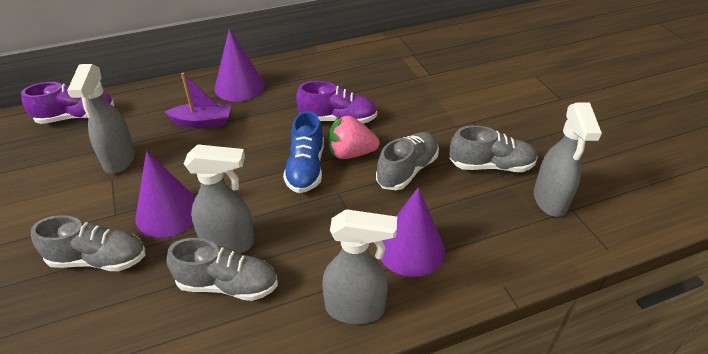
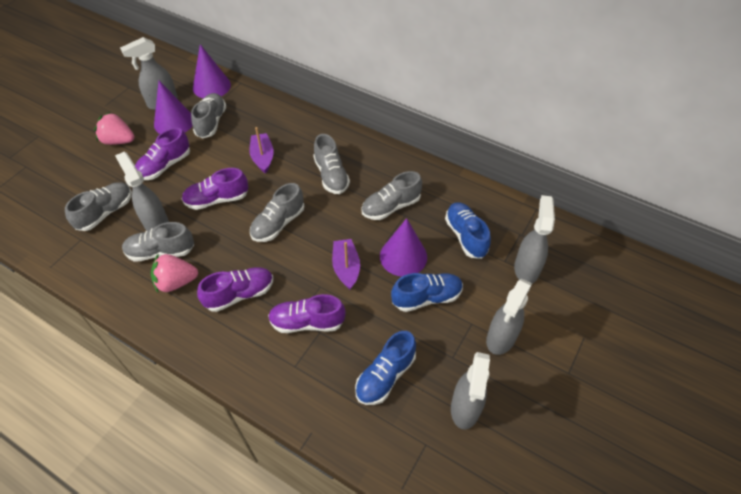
blue shoe: [283,111,324,193] = 1 -> [355,331,416,405] [391,273,463,312] [445,202,491,259] = 3
grey shoe: [31,215,145,271] [167,238,278,301] [376,132,439,190] [449,125,538,172] = 4 -> [65,182,132,231] [122,222,194,262] [191,93,226,139] [250,183,304,242] [313,134,350,194] [361,171,422,220] = 6
grey spray bottle: [67,64,135,174] [184,144,255,253] [322,209,397,324] [534,103,602,217] = 4 -> [115,152,169,231] [120,37,178,110] [451,352,490,429] [486,279,532,355] [514,195,555,284] = 5
pink strawberry: [328,115,380,159] = 1 -> [94,112,134,145] [151,254,198,292] = 2
purple boat: [165,73,231,128] = 1 -> [249,127,274,174] [332,239,360,289] = 2
purple shoe: [21,82,114,124] [296,81,377,124] = 2 -> [135,128,190,180] [182,168,248,210] [197,267,273,312] [268,294,346,333] = 4

